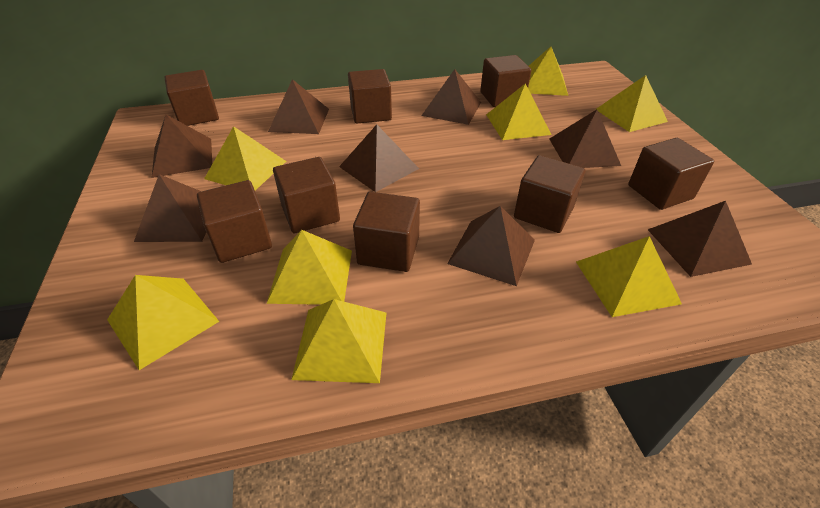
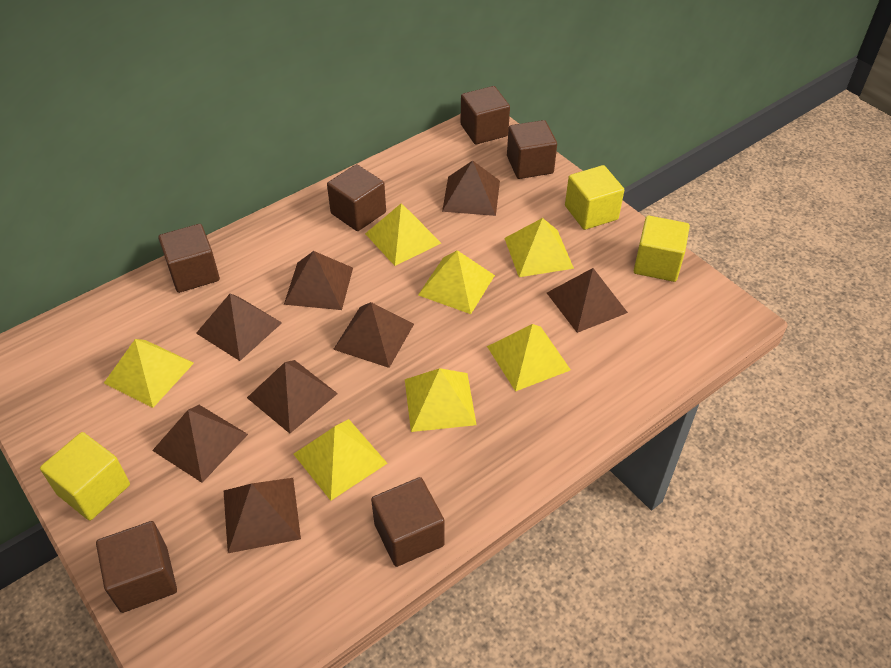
brown cube: [165,70,219,126] [197,180,272,263] [273,157,340,233] [348,69,392,123] [353,192,420,272] [480,55,531,107] [514,155,585,233] [628,138,714,210] = 8 -> [96,521,177,613] [158,224,220,293] [327,164,386,231] [371,477,445,567] [460,86,510,144] [507,120,557,179] = 6
yellow cube: none = 0 -> [40,432,130,521] [565,165,624,230] [634,215,690,282] = 3
yellow pyramid: [107,275,220,370] [204,126,286,190] [267,230,352,305] [291,299,386,383] [486,83,552,140] [528,47,568,96] [576,236,682,317] [595,75,668,132] = 8 -> [104,339,194,408] [293,419,387,501] [365,203,441,266] [405,368,477,432] [418,250,495,314] [487,324,571,391] [504,218,574,277] = 7

